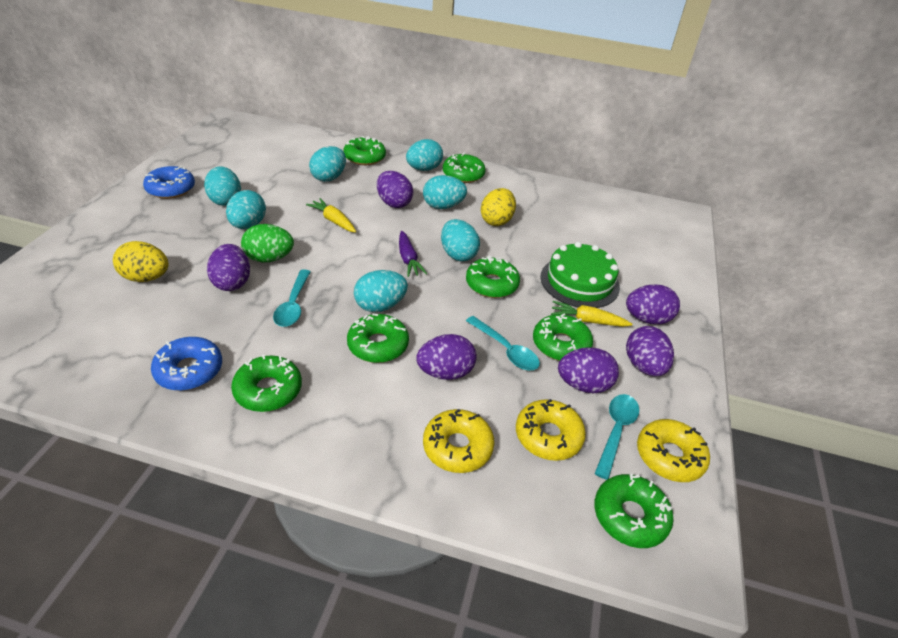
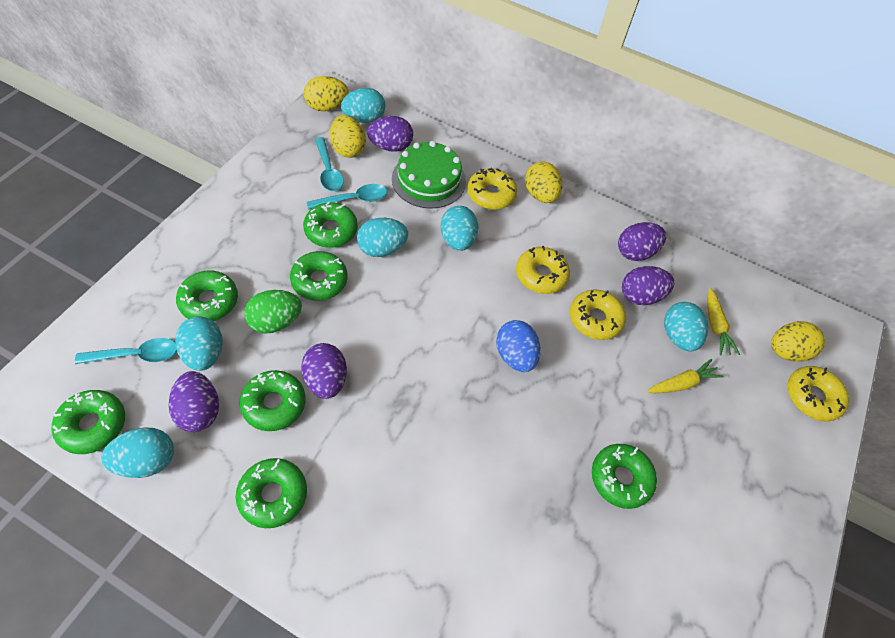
blue donut: [143,166,195,199] [151,337,222,391] = 2 -> none = 0
blue egg: none = 0 -> [496,320,540,372] = 1
purple carrot: [399,231,427,277] = 1 -> none = 0
purple egg: [207,244,250,291] [377,171,413,208] [416,334,477,380] [558,347,619,393] [626,284,680,325] [626,326,674,376] = 6 -> [169,371,219,432] [301,343,347,399] [367,116,413,152] [618,222,666,261] [622,266,675,305] = 5
turquoise egg: [204,166,241,206] [226,190,266,229] [309,146,346,182] [354,270,408,312] [406,139,443,171] [423,175,467,209] [441,219,480,261] = 7 -> [101,427,174,478] [175,316,223,371] [341,88,385,123] [357,218,408,257] [441,206,478,251] [664,302,708,352] = 6
yellow donut: [423,409,495,473] [516,399,586,461] [637,419,710,482] = 3 -> [467,168,517,210] [516,246,570,294] [570,290,626,340] [787,366,849,421] = 4
yellow egg: [113,241,168,282] [481,188,516,226] = 2 -> [304,76,349,111] [330,115,366,158] [525,162,562,203] [771,321,825,362] = 4

